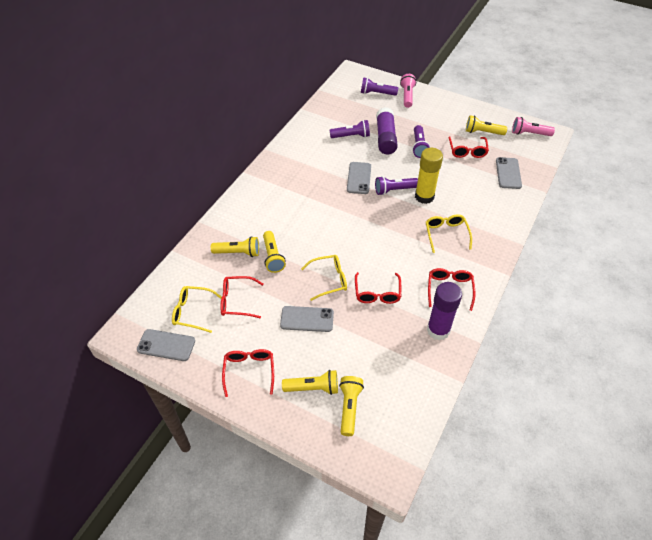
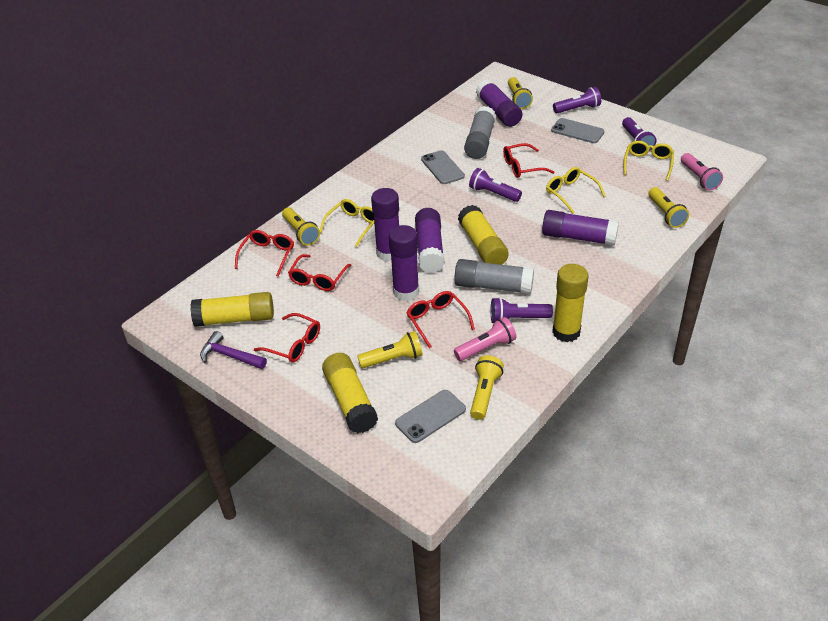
grey glue stick: none = 0 -> [454,259,534,294] [464,106,496,159] = 2
grey phone: [137,329,195,361] [280,306,334,332] [347,162,371,194] [496,157,522,189] = 4 -> [395,390,466,443] [421,150,465,184] [551,118,604,143] = 3
purple glue stick: [376,107,398,154] [427,282,462,340] = 2 -> [371,188,399,261] [389,225,419,301] [415,208,445,273] [476,79,522,127] [542,210,619,246] = 5
purple hammer: none = 0 -> [200,331,267,369] = 1
yellow glue stick: [415,148,443,204] = 1 -> [190,292,274,327] [322,353,378,434] [458,205,509,265] [552,264,589,342] = 4

